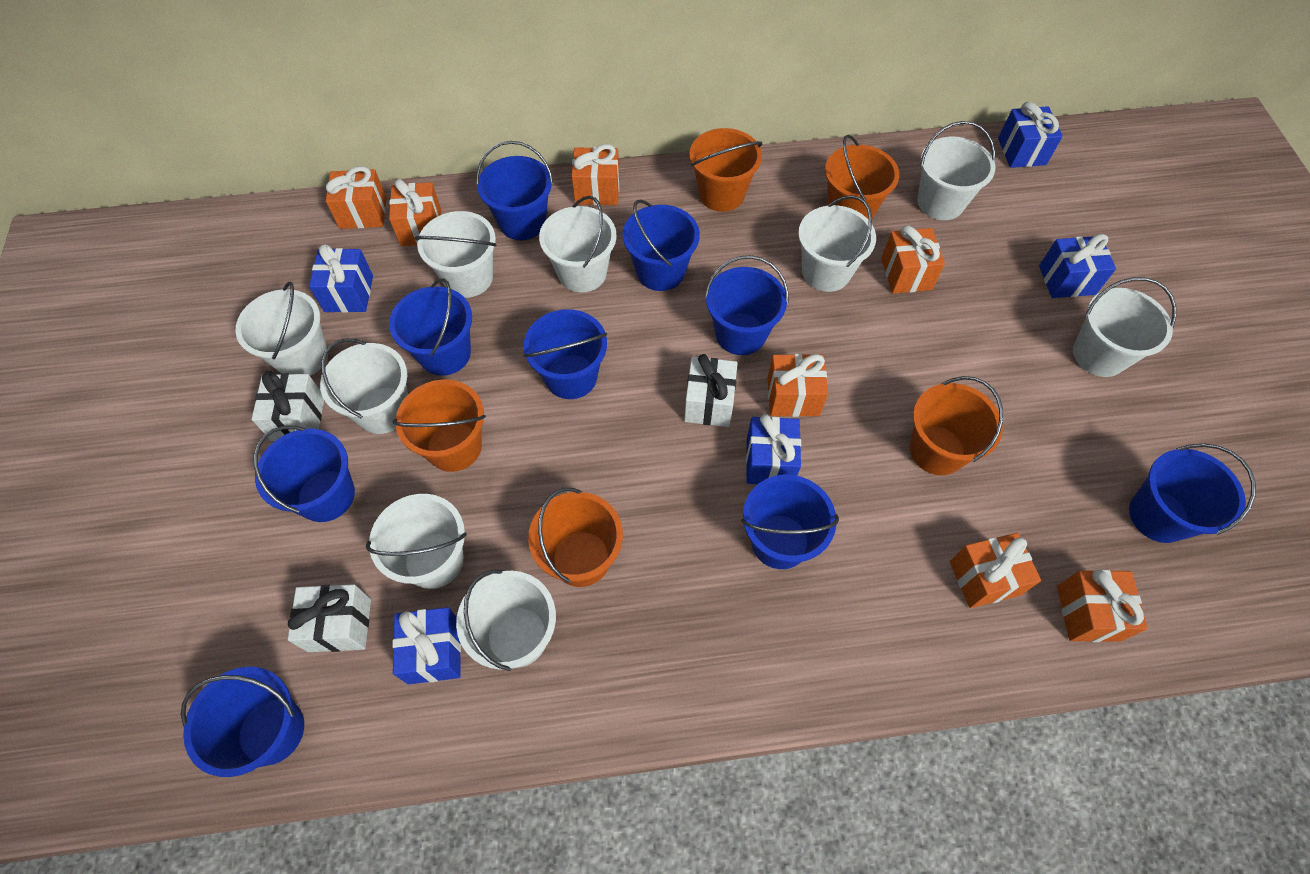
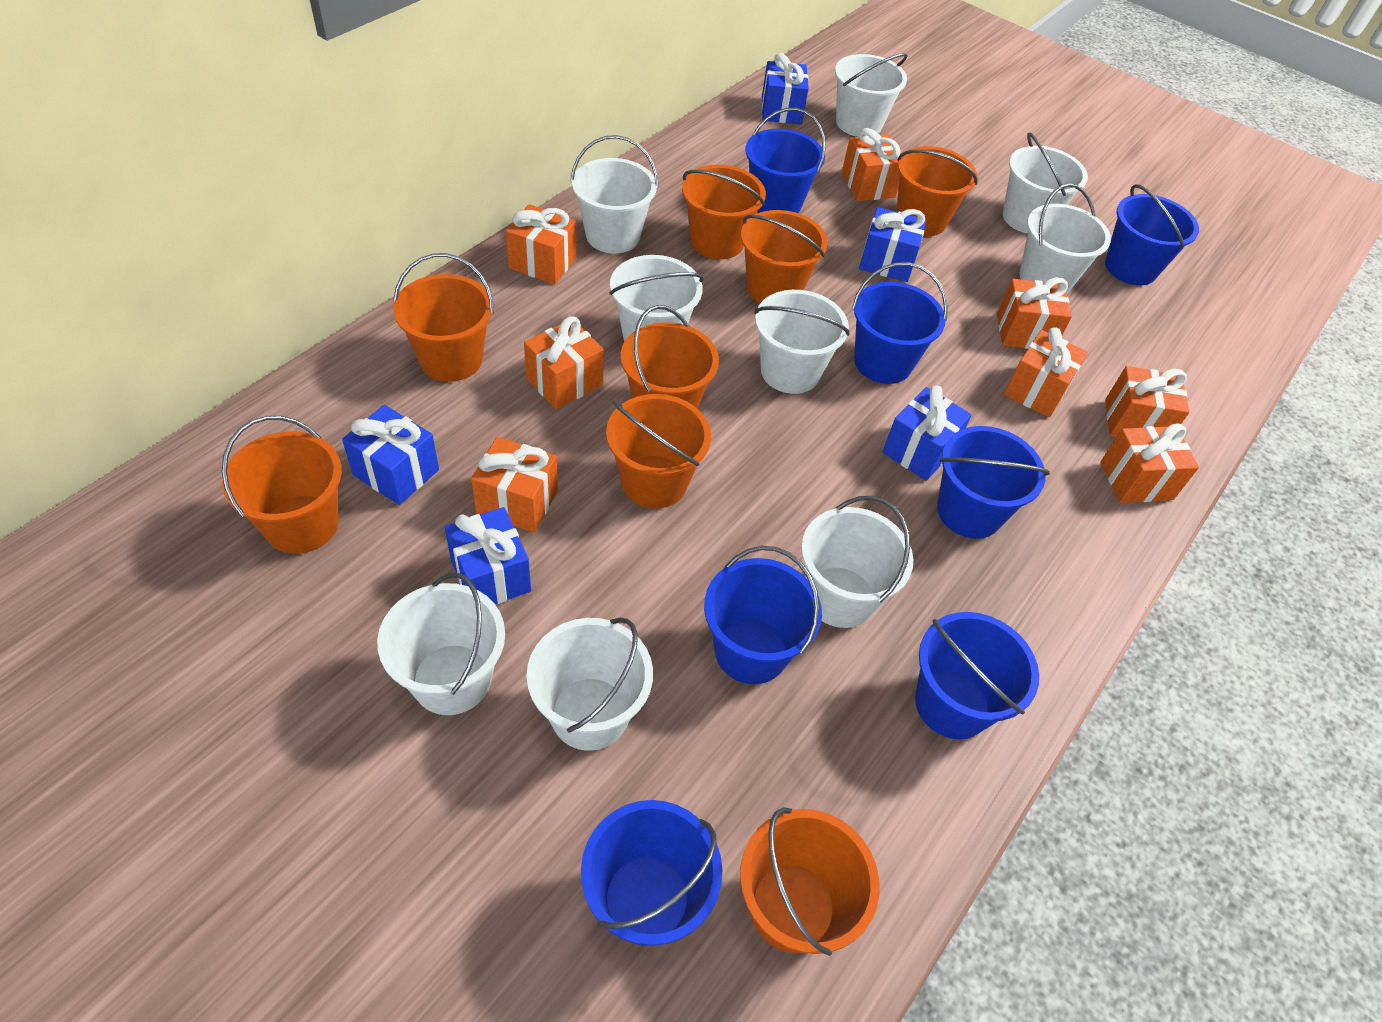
blue bucket: [181,667,304,777] [253,426,355,522] [389,278,472,376] [476,141,553,240] [524,309,607,399] [623,200,700,291] [705,255,788,355] [741,475,839,569] [1129,444,1256,543] = 9 -> [581,800,722,946] [704,546,822,684] [745,108,826,213] [852,262,948,384] [915,612,1039,739] [937,426,1050,539] [1105,184,1199,285] = 7
orange bucket: [393,380,486,472] [528,488,623,587] [689,128,763,212] [825,135,899,220] [910,376,1003,475] = 5 -> [222,416,342,554] [393,253,494,382] [606,394,711,509] [620,305,719,409] [682,165,766,259] [740,807,880,956] [741,210,828,303] [896,146,978,236] = 8
orange gift: [326,166,387,229] [389,179,442,246] [572,144,620,205] [767,354,828,417] [881,225,945,294] [950,533,1041,608] [1057,570,1148,642] = 7 -> [471,437,558,533] [506,204,577,285] [524,316,604,410] [841,128,901,201] [997,277,1072,349] [1004,327,1088,417] [1101,423,1199,503] [1105,366,1190,437] = 8
white gift: [251,371,324,441] [288,584,371,652] [684,354,737,427] = 3 -> none = 0

